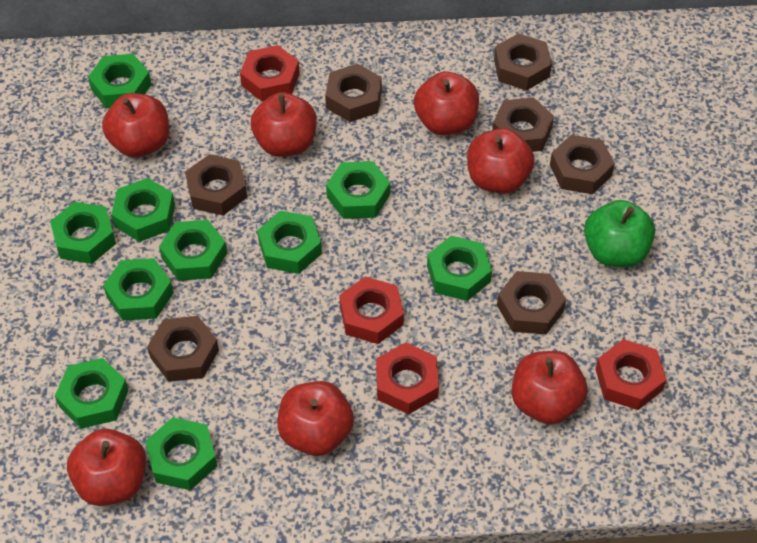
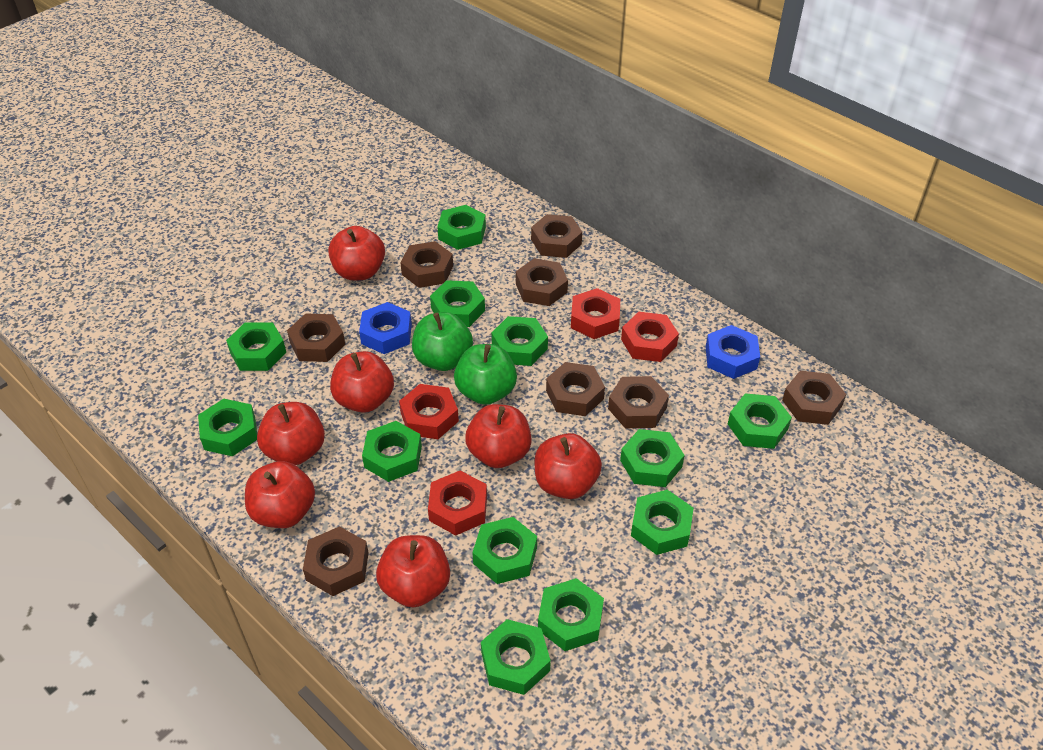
blue nut: none = 0 -> [359,302,412,354] [706,325,760,379] = 2
brown nut: [147,316,219,382] [185,154,247,215] [325,64,382,122] [492,97,554,152] [494,33,552,91] [497,271,566,334] [550,135,615,194] = 7 -> [287,313,345,362] [303,526,369,596] [400,241,453,288] [516,258,568,306] [531,214,582,258] [546,362,605,416] [608,376,669,428] [782,371,846,425] = 8
green apple: [584,200,655,267] = 1 -> [412,312,473,371] [454,344,517,405] = 2
green nut: [50,202,116,264] [55,358,129,429] [88,54,151,108] [103,258,173,321] [111,178,175,242] [146,417,217,490] [159,220,227,281] [257,211,322,274] [326,161,390,219] [427,236,492,301] = 10 -> [198,399,257,456] [226,322,286,371] [362,421,422,482] [430,280,485,327] [437,205,486,250] [472,517,537,584] [481,619,551,695] [492,316,548,366] [538,578,604,651] [620,429,685,487] [631,490,694,555] [728,394,792,449] = 12

